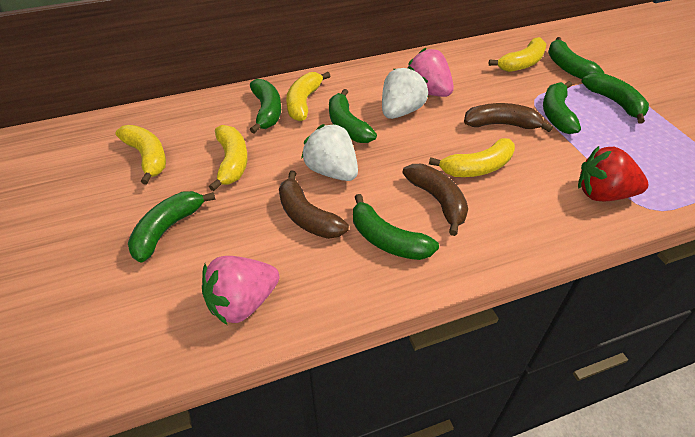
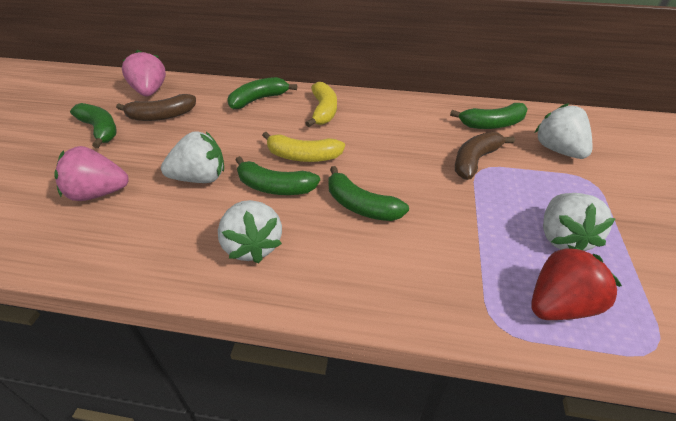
brown banana: [279,171,349,239] [402,164,468,236] [464,103,553,132] = 3 -> [116,94,196,121] [455,132,515,180] = 2
green banana: [128,191,215,263] [250,79,281,134] [329,89,377,143] [353,194,439,260] [543,81,581,134] [548,37,604,79] [581,72,649,124] = 7 -> [70,103,117,148] [227,77,297,109] [235,156,320,195] [328,166,409,221] [450,103,528,129] = 5
white strawberry: [301,124,358,181] [382,66,428,119] = 2 -> [161,131,224,183] [218,200,282,264] [535,103,593,159] [543,193,616,251] = 4
yellow banana: [115,125,166,185] [209,125,248,191] [286,72,330,121] [429,138,515,177] [488,37,546,72] = 5 -> [262,132,345,162] [305,82,337,127] = 2

